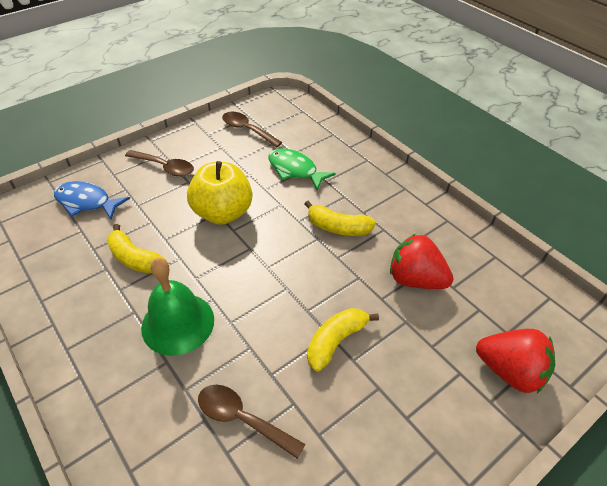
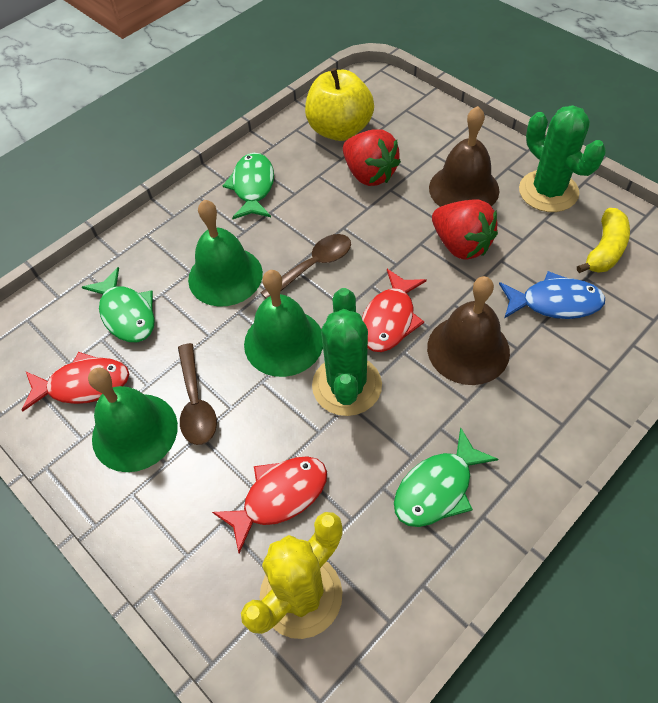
brown bell: none = 0 -> [427,276,510,385] [429,106,499,207] = 2
brown spoon: [125,150,194,177] [198,385,306,459] [222,112,283,147] = 3 -> [178,343,217,445] [261,234,351,299] = 2
green bell: [141,258,214,356] = 1 -> [88,367,178,472] [188,200,263,307] [244,270,323,377] = 3
green cactus: none = 0 -> [312,288,382,416] [519,105,606,212] = 2
green fish: [268,148,336,190] = 1 -> [82,267,155,342] [223,153,274,219] [394,427,499,527] = 3
red fish: none = 0 -> [21,352,129,412] [212,456,327,553] [362,269,427,352] = 3
yellow banana: [107,224,166,273] [304,201,376,236] [307,308,379,372] = 3 -> [577,208,630,273] = 1
yellow cactus: none = 0 -> [241,512,343,639] = 1

